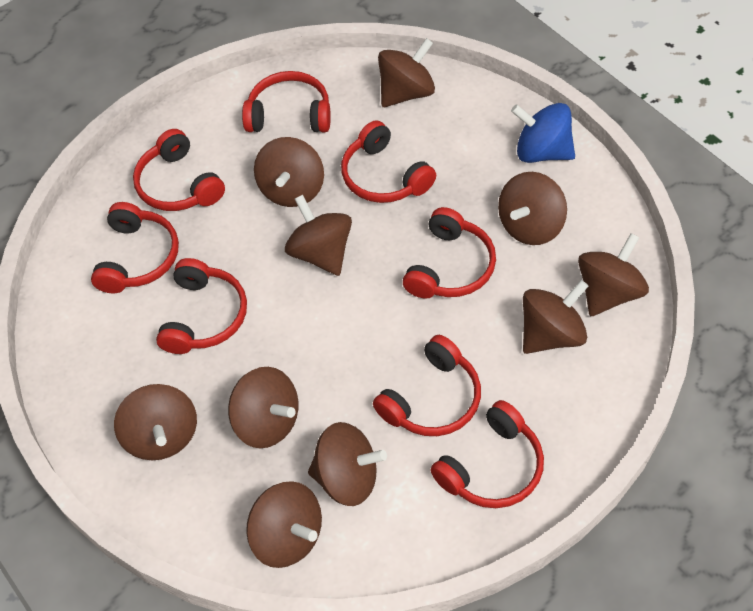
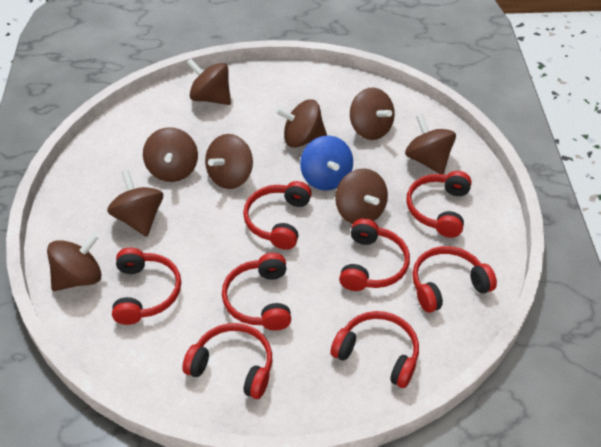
brown spinning top: [114,384,197,460] [228,367,298,448] [246,481,322,568] [254,137,324,207] [285,195,352,276] [308,422,387,506] [378,38,435,107] [498,172,567,245] [523,280,588,354] [578,233,649,316] = 10 -> [47,233,102,291] [107,170,163,237] [143,127,198,182] [186,58,231,105] [205,134,253,189] [276,99,327,148] [335,169,388,224] [350,88,395,140] [405,114,456,174] = 9

